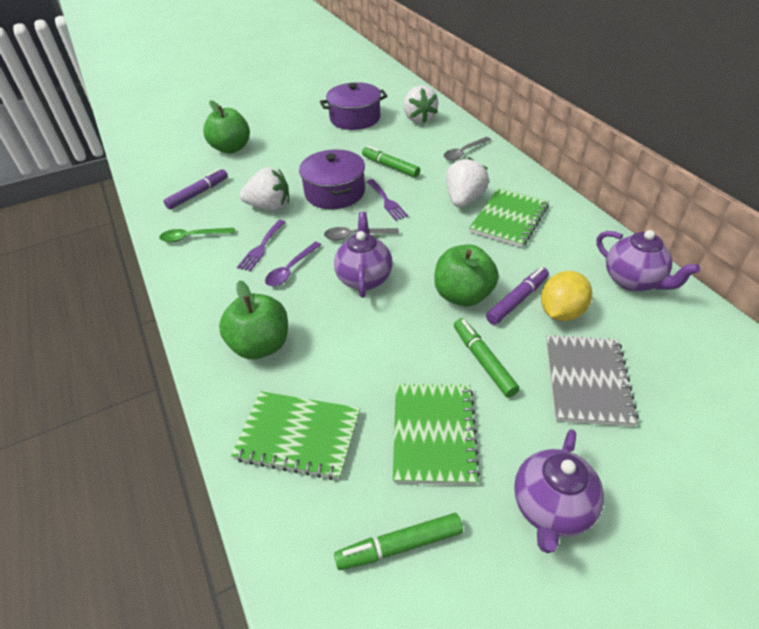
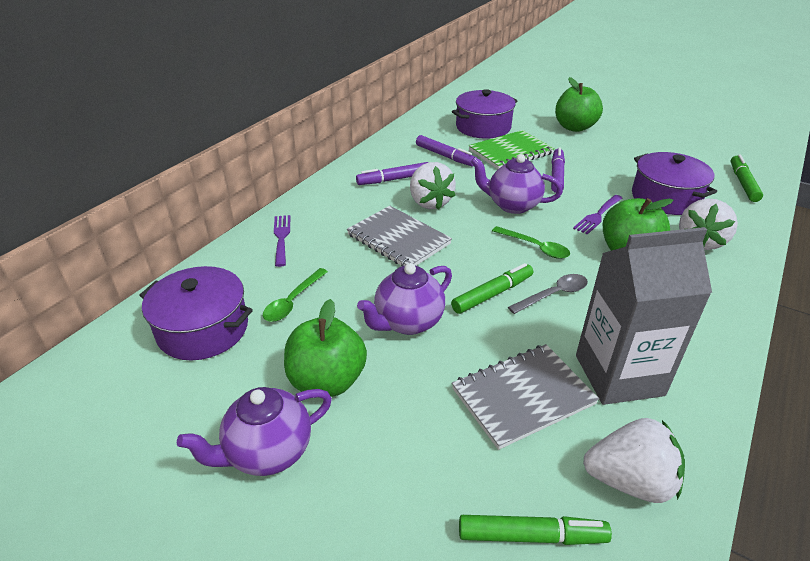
green notebook: [231,391,360,480] [393,384,480,485] [469,188,549,248] = 3 -> [469,130,555,169] = 1
green spoon: [159,228,235,242] = 1 -> [263,268,328,322] [492,226,570,259] = 2
grey carton: none = 0 -> [576,227,712,405] = 1
grey notebook: [546,335,639,427] = 1 -> [347,206,452,266] [452,344,599,450] = 2
grey spoon: [324,227,399,240] [443,137,491,160] = 2 -> [508,274,588,314] = 1
purple marker: [163,168,228,210] [486,267,549,325] = 2 -> [356,162,428,185] [416,135,474,166] [551,147,565,193] = 3
purple pot: [299,149,365,209] [320,82,387,130] = 2 -> [139,266,253,360] [452,89,517,139] [632,152,717,215] = 3
purple spoon: [265,242,321,286] = 1 -> none = 0
yellow lemon: [541,271,592,321] = 1 -> none = 0

